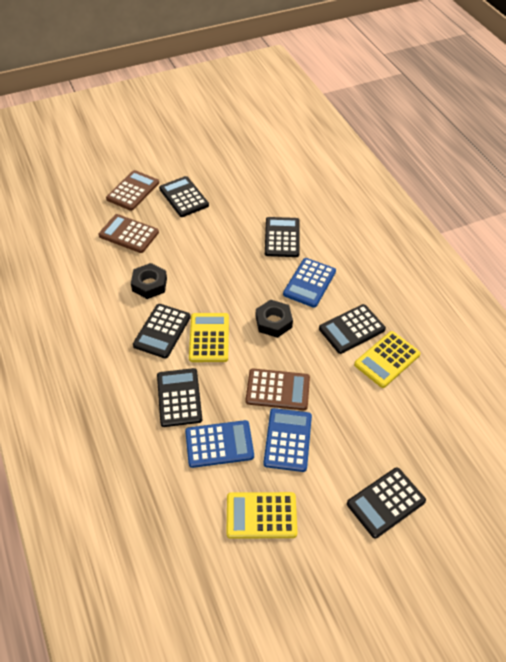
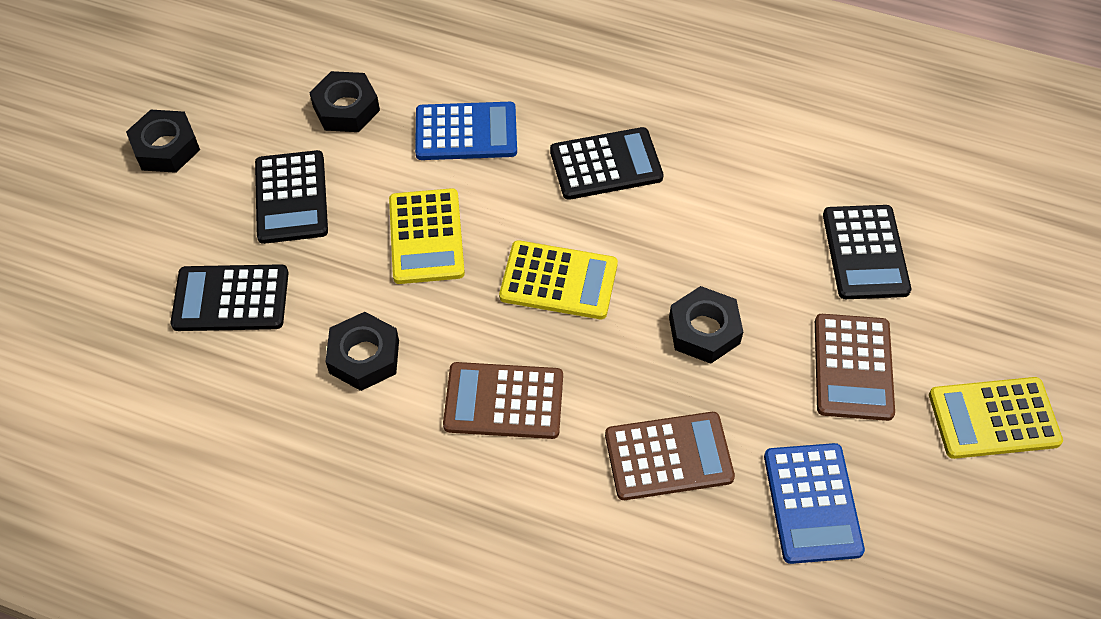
black calculator: [133,304,191,359] [157,368,202,427] [159,176,209,217] [265,217,300,257] [319,304,386,354] [347,467,426,539] = 6 -> [171,264,289,331] [255,150,328,244] [550,127,663,200] [823,205,911,299] = 4
black nut: [131,263,167,299] [256,300,293,338] = 2 -> [126,110,200,173] [310,71,380,132] [325,312,399,391] [669,286,743,364] = 4
blue calculator: [185,420,254,468] [263,408,312,472] [283,258,336,308] = 3 -> [415,102,517,160] [764,443,865,564] = 2

